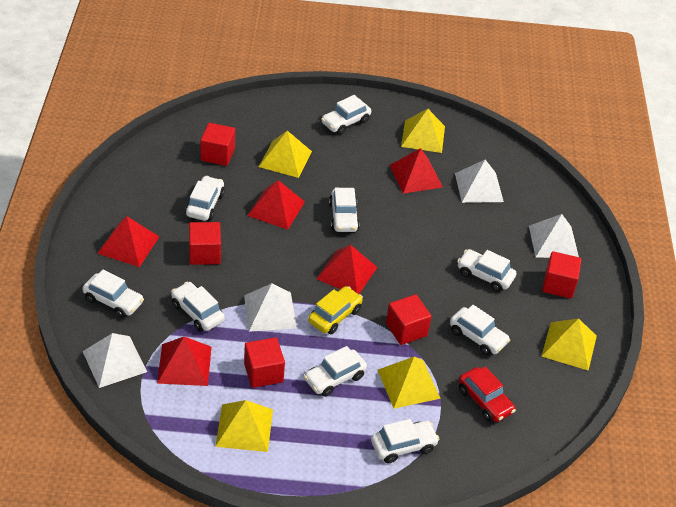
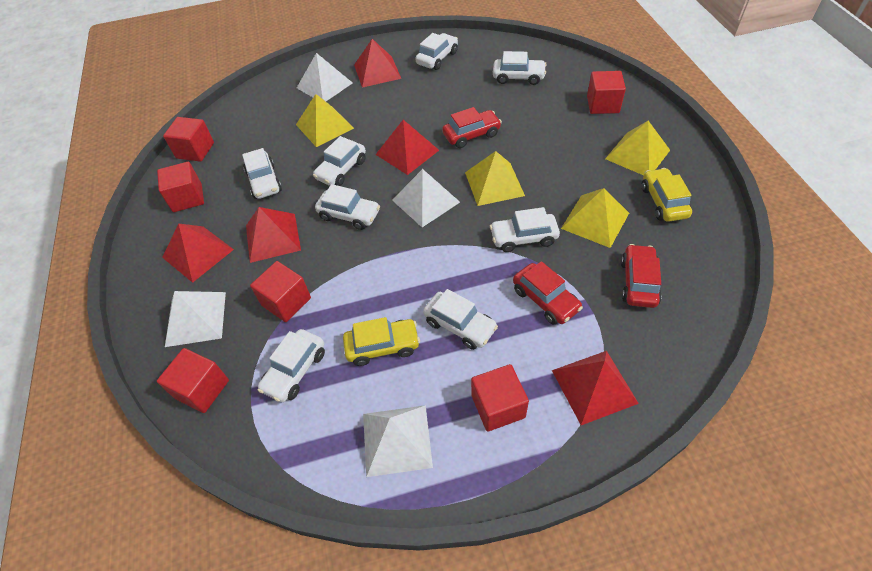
red car: [459,366,516,422] = 1 -> [442,107,502,148] [513,261,583,325] [621,244,662,308] = 3
red cube: [189,222,221,265] [201,123,235,166] [244,337,285,388] [386,294,432,345] [542,251,582,298] = 5 -> [157,162,204,212] [157,348,229,413] [163,117,214,162] [250,261,311,322] [471,364,529,432] [587,71,626,114] = 6
white car: [82,270,144,318] [171,282,225,332] [185,176,225,221] [304,346,367,397] [321,95,371,135] [329,188,360,232] [371,419,440,463] [450,305,510,356] [457,249,516,292] = 9 -> [242,148,282,199] [257,329,325,402] [313,136,366,186] [315,184,380,230] [415,33,458,70] [423,289,498,350] [490,207,560,252] [493,51,547,85] = 8
yellow car: [308,286,363,334] = 1 -> [343,317,420,366] [641,168,692,222] = 2
yellow pyramid: [215,400,273,452] [259,131,312,178] [378,356,441,409] [401,109,445,153] [541,319,597,371] = 5 -> [296,94,354,147] [465,151,525,206] [561,188,629,248] [605,121,670,175] = 4

